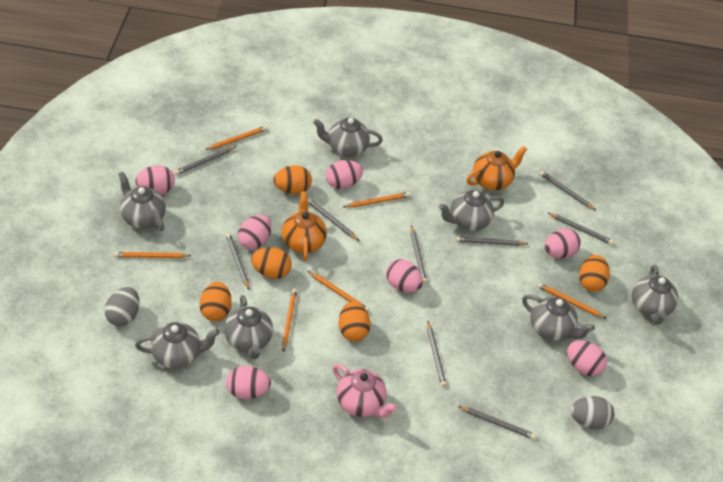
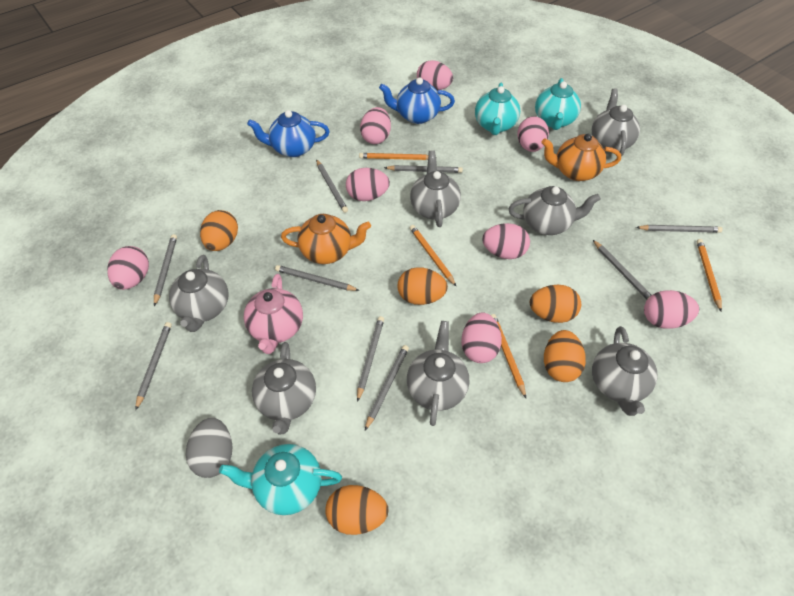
blue teapot: none = 0 -> [247,110,330,157] [379,77,455,124] = 2
grey egg: [105,287,140,326] [570,396,614,429] = 2 -> [186,417,233,478] = 1
orange pencil: [114,252,191,258] [205,126,267,150] [282,289,297,352] [308,271,369,312] [343,192,410,208] [537,283,607,319] = 6 -> [359,153,428,160] [410,225,456,286] [491,314,526,398] [697,239,722,312] = 4
pink egg: [135,165,175,194] [226,366,271,399] [238,215,272,250] [326,160,363,189] [386,259,423,292] [545,228,581,258] [567,340,607,376] = 7 -> [107,246,149,290] [346,168,390,201] [360,107,391,144] [417,60,453,91] [461,312,502,363] [482,223,530,259] [517,116,549,152] [644,290,699,329] = 8
turquoise teapot: none = 0 -> [219,444,342,515] [475,83,520,135] [535,78,581,130] = 3

